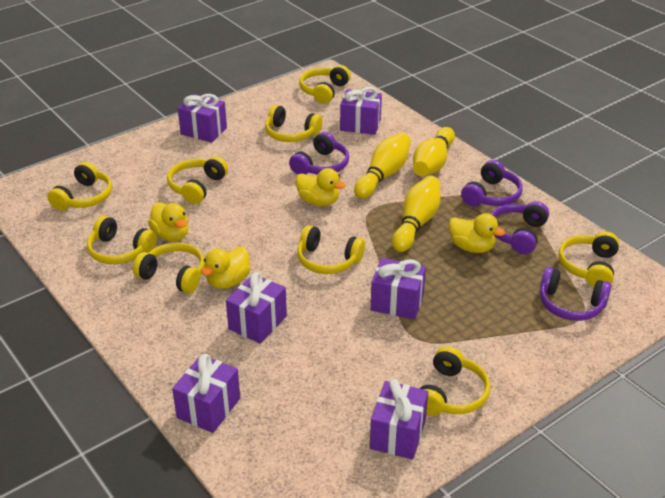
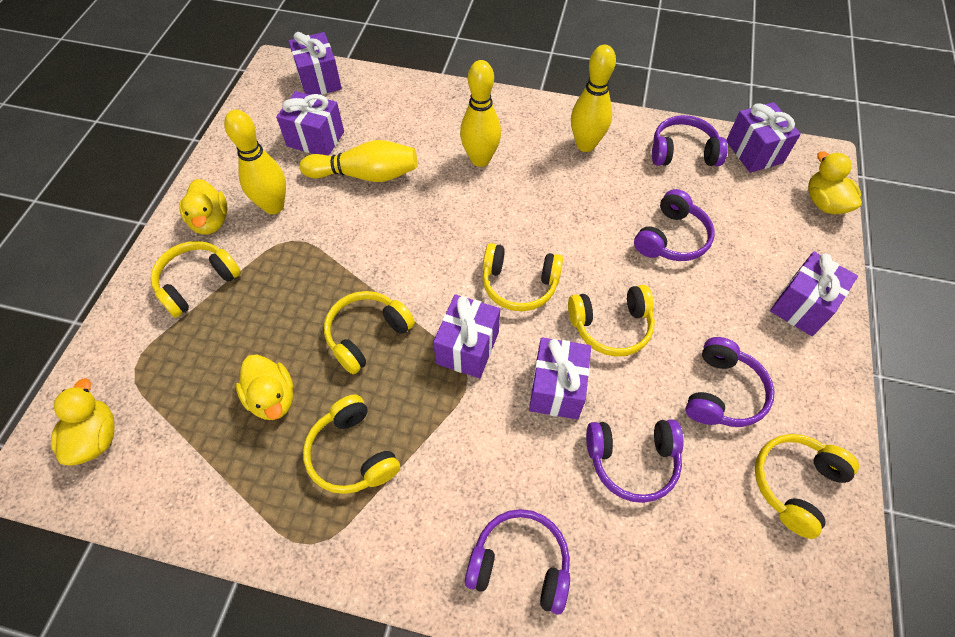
purple headphones: [289,132,349,175] [461,160,523,207] [491,201,549,254] [540,267,612,321] = 4 -> [465,509,570,615] [586,420,684,503] [634,189,715,261] [652,115,728,166] [685,337,775,427] = 5
yellow bowling pin: [354,133,411,199] [392,176,441,252] [413,127,455,176] = 3 -> [224,110,286,214] [300,140,417,182] [460,60,501,167] [571,45,616,152] = 4
yellow headphones: [47,162,112,211] [87,216,157,264] [133,243,205,294] [167,156,228,204] [265,105,322,142] [297,225,365,274] [299,65,351,104] [420,346,491,416] [558,231,619,287] = 9 -> [150,241,241,318] [303,395,400,494] [324,291,415,374] [483,243,563,311] [568,285,655,356] [755,434,859,539] = 6

